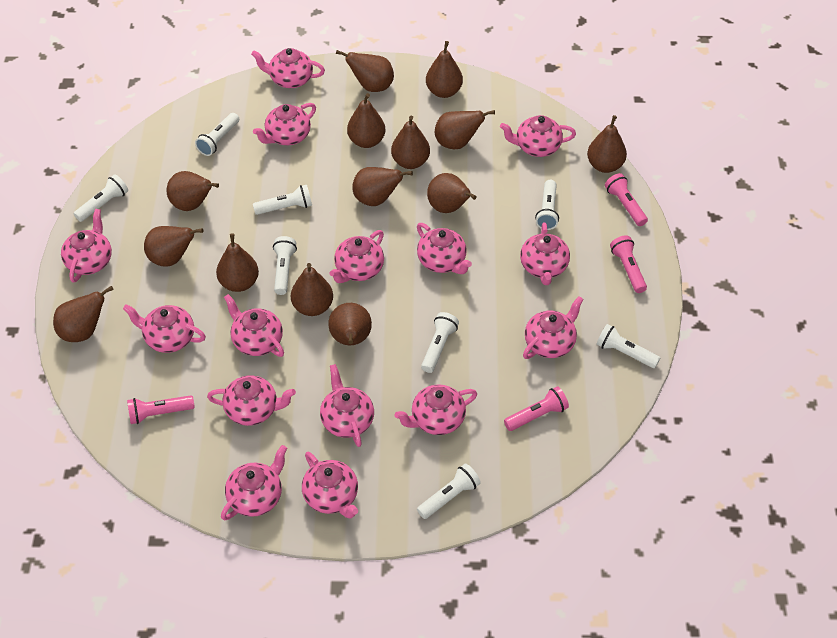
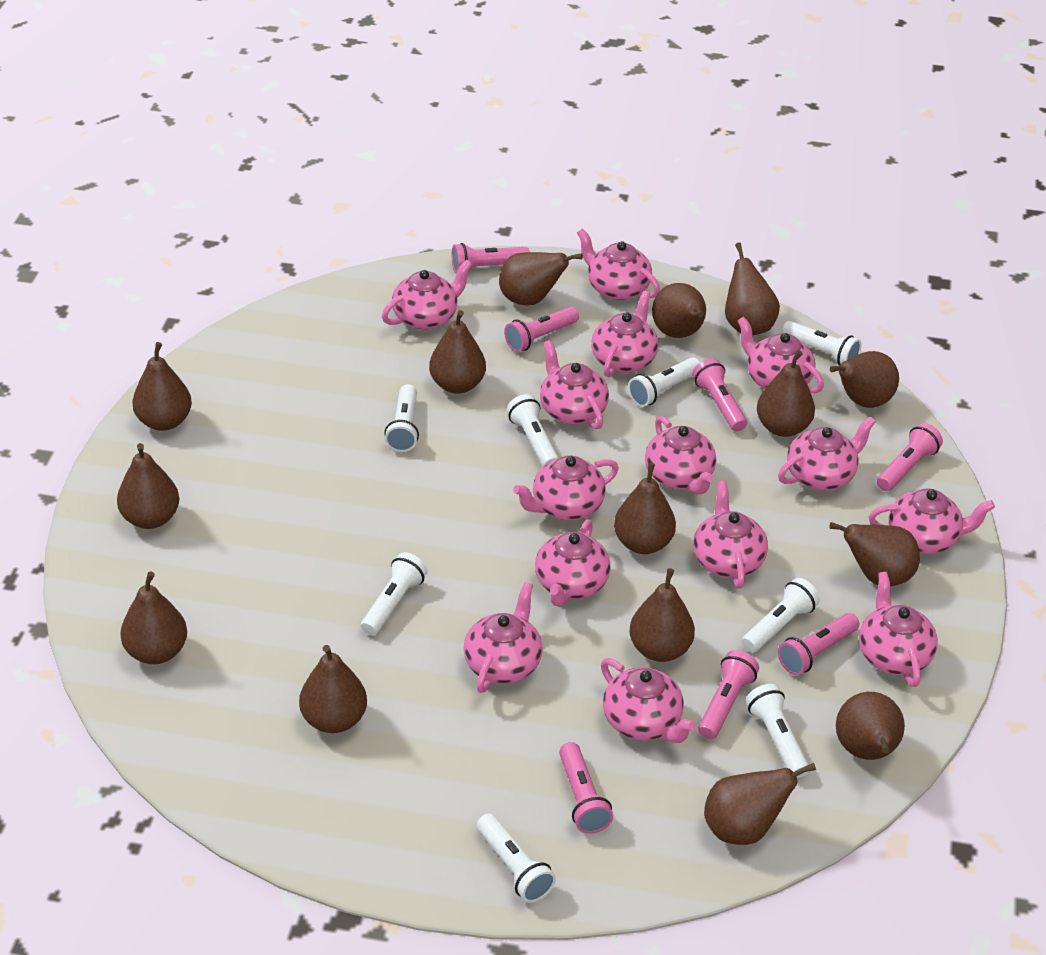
brown pear: [53,286,114,342] [144,226,203,267] [166,171,219,211] [216,233,259,292] [291,263,333,316] [328,303,372,345] [336,50,394,92] [347,93,385,148] [352,167,413,206] [391,116,430,169] [426,41,463,98] [427,173,477,213] [435,110,495,149] [587,115,627,173] = 14 -> [117,443,179,529] [120,572,187,664] [132,342,192,431] [299,645,367,733] [429,310,486,394] [499,252,583,306] [614,463,676,554] [629,568,695,662] [652,283,706,338] [704,763,816,845] [725,242,780,335] [757,350,815,437] [829,522,920,586] [830,351,899,408] [836,692,905,760] = 15
pink flashlight: [127,395,195,424] [504,386,569,431] [605,173,648,226] [610,236,647,293] = 4 -> [452,243,530,274] [504,306,579,352] [559,742,613,834] [692,358,747,432] [698,650,759,739] [778,613,859,675] [877,423,943,491] = 7
pink teapot: [61,209,112,283] [123,304,206,353] [207,375,296,426] [221,445,287,520] [224,294,284,357] [251,48,325,88] [253,103,316,145] [302,451,358,518] [320,364,374,447] [330,230,384,283] [395,384,477,435] [417,223,472,274] [500,115,576,157] [520,222,570,285] [523,296,583,359] = 15 -> [382,260,472,330] [464,582,542,693] [513,456,619,520] [535,519,611,607] [540,340,609,429] [577,228,660,300] [591,291,658,377] [601,658,696,743] [645,416,716,495] [693,481,768,588] [737,316,824,393] [778,416,876,490] [859,572,938,687] [869,488,995,554] = 14

